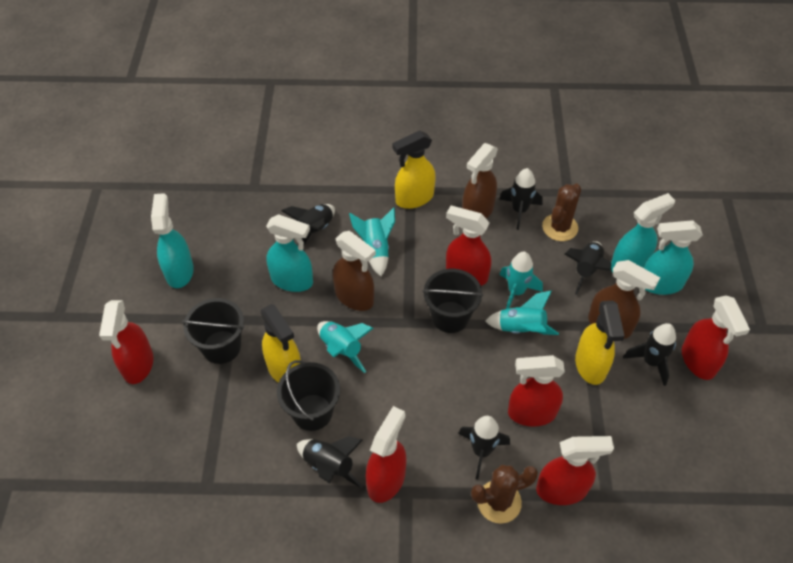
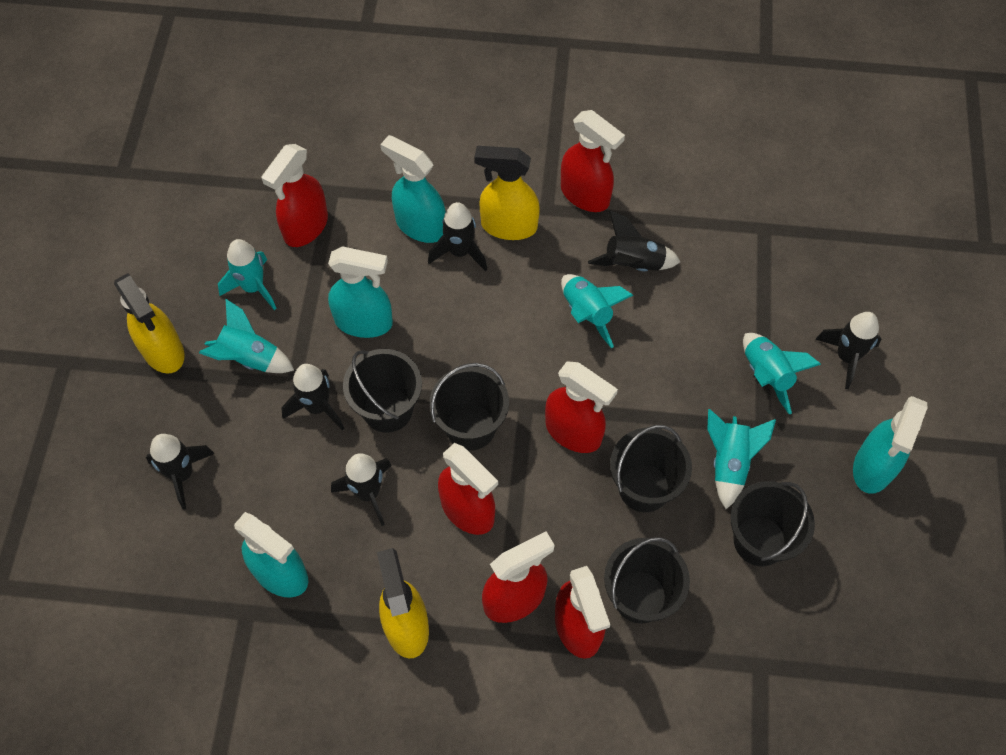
black bucket: [182,298,245,364] [277,360,340,431] [422,269,483,333] = 3 -> [343,349,422,433] [430,363,509,450] [604,537,690,624] [610,425,692,512] [730,481,815,566] = 5
brown cactus: [471,465,538,524] [542,184,581,241] = 2 -> none = 0
brown spray bottle: [333,231,376,311] [462,143,498,219] [588,260,660,339] = 3 -> none = 0
turquoise rocket: [317,321,373,373] [349,208,395,276] [485,291,559,335] [499,251,543,309] = 4 -> [199,299,294,373] [218,239,277,310] [561,274,633,348] [707,409,776,509] [743,333,821,415] = 5

